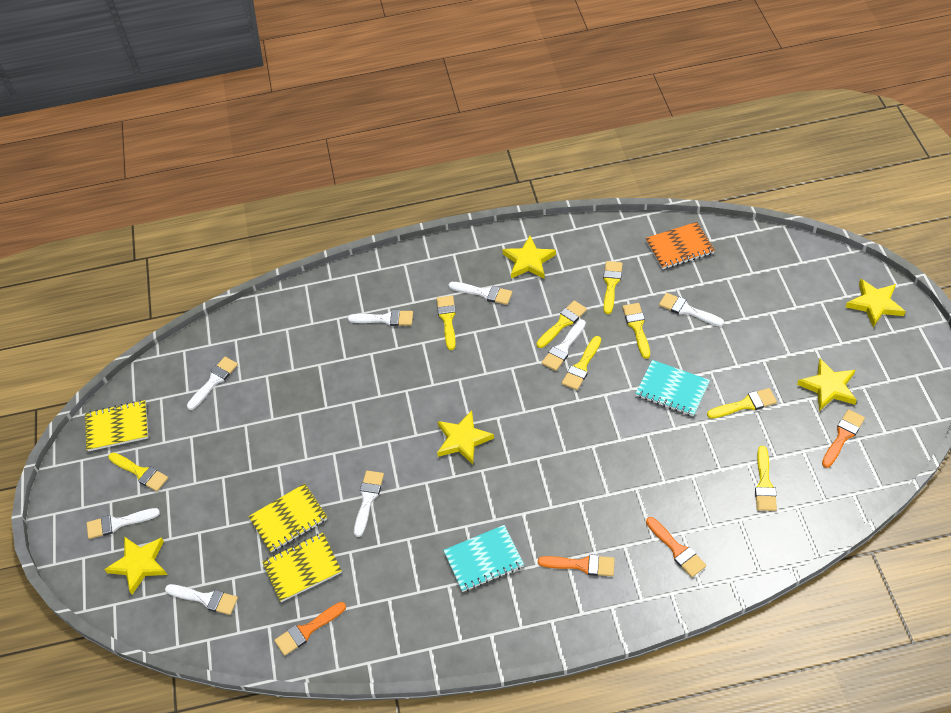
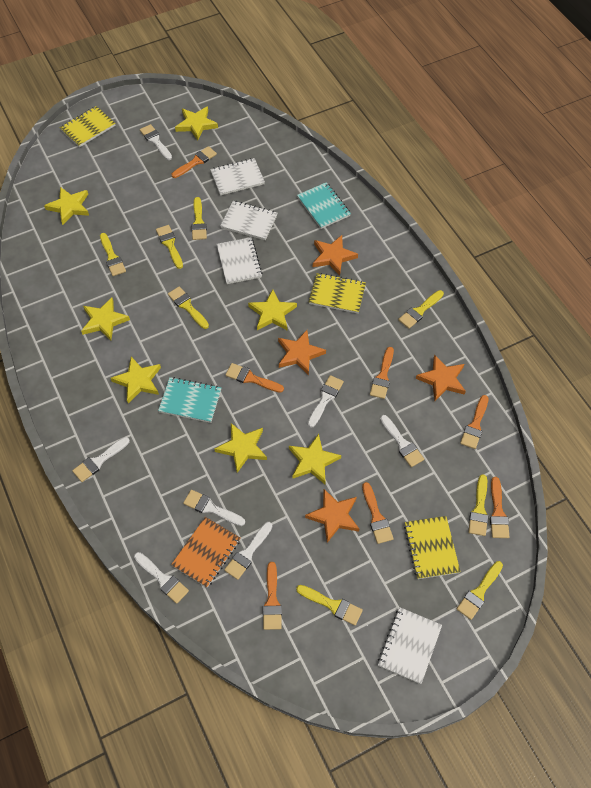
orange brush: [274,602,346,656] [538,554,615,576] [646,517,706,577] [822,409,865,468] = 4 -> [172,146,217,178] [225,363,284,393] [263,562,282,630] [362,482,394,544] [370,347,394,399] [460,395,488,449] [490,477,509,538] = 7
orange star: none = 0 -> [278,330,326,375] [305,489,359,543] [313,235,358,276] [416,354,466,401] = 4
white brush: [87,508,160,539] [165,584,238,615] [187,357,238,410] [348,310,413,326] [354,471,384,537] [449,282,512,305] [541,319,586,371] [659,293,724,327] = 8 -> [72,437,130,482] [134,552,189,604] [140,124,172,160] [183,490,245,526] [224,522,273,580] [308,375,344,428] [380,415,424,467] = 7
white notebook: none = 0 -> [210,158,265,196] [217,237,263,284] [220,201,277,240] [378,607,442,684] = 4
yellow star: [104,536,167,595] [437,410,494,465] [502,236,556,279] [797,358,857,411] [846,279,906,327] = 5 -> [44,187,89,225] [81,297,130,341] [111,357,161,403] [175,106,218,140] [214,423,267,473] [248,289,297,330] [289,434,341,484] = 7

